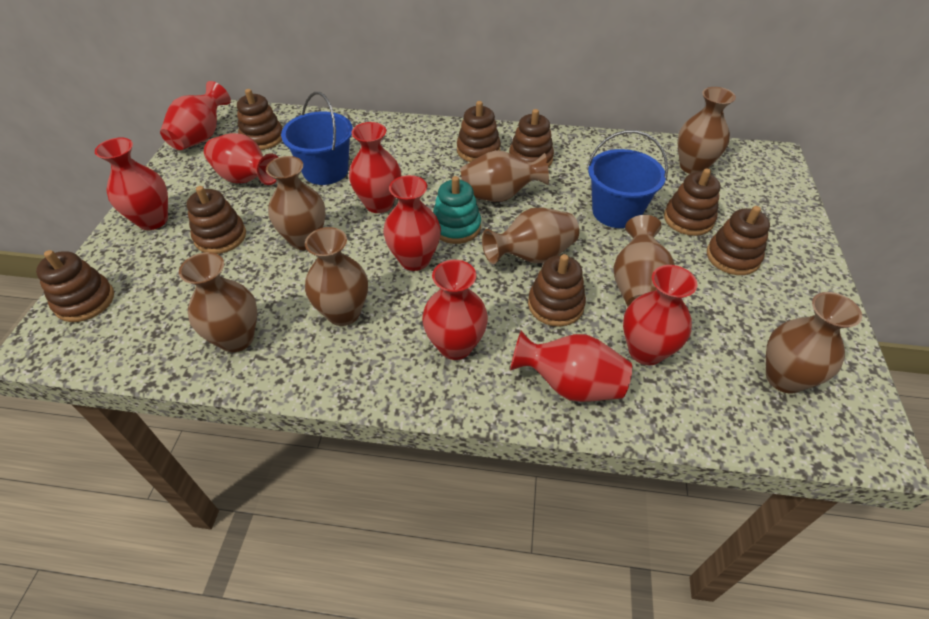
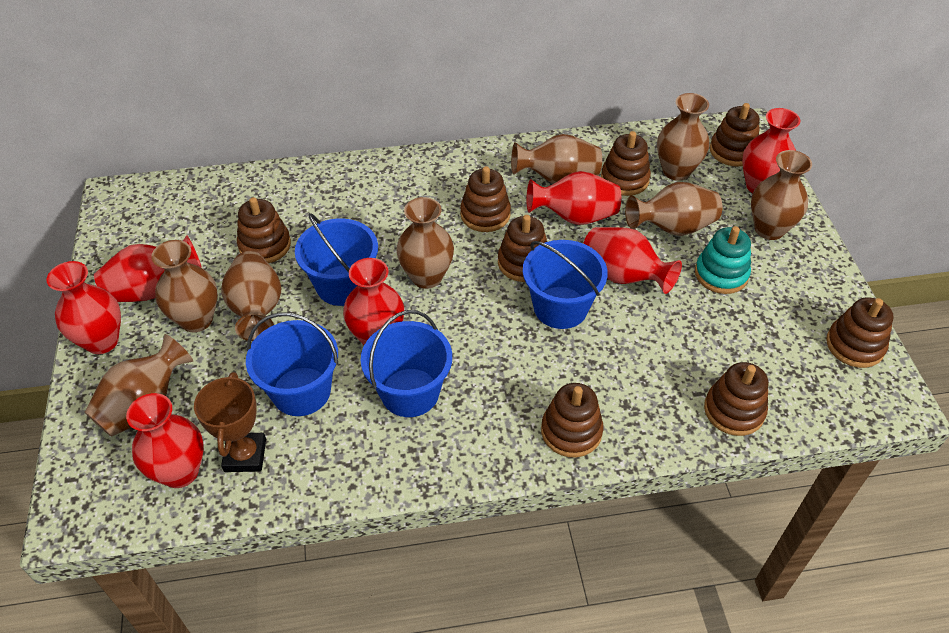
blue bucket: [281,92,353,185] [587,130,668,228] = 2 -> [246,312,338,416] [295,213,378,306] [361,310,452,417] [523,240,608,329] = 4
brown trophy: none = 0 -> [194,372,266,472] = 1
red vase: [95,138,168,230] [160,81,231,150] [204,133,278,185] [349,122,401,213] [383,175,441,271] [422,260,488,360] [510,331,632,402] [623,265,697,365] = 8 -> [47,261,121,354] [94,235,202,302] [126,393,204,488] [343,258,404,345] [526,171,621,225] [583,227,682,294] [742,108,800,193] = 7

